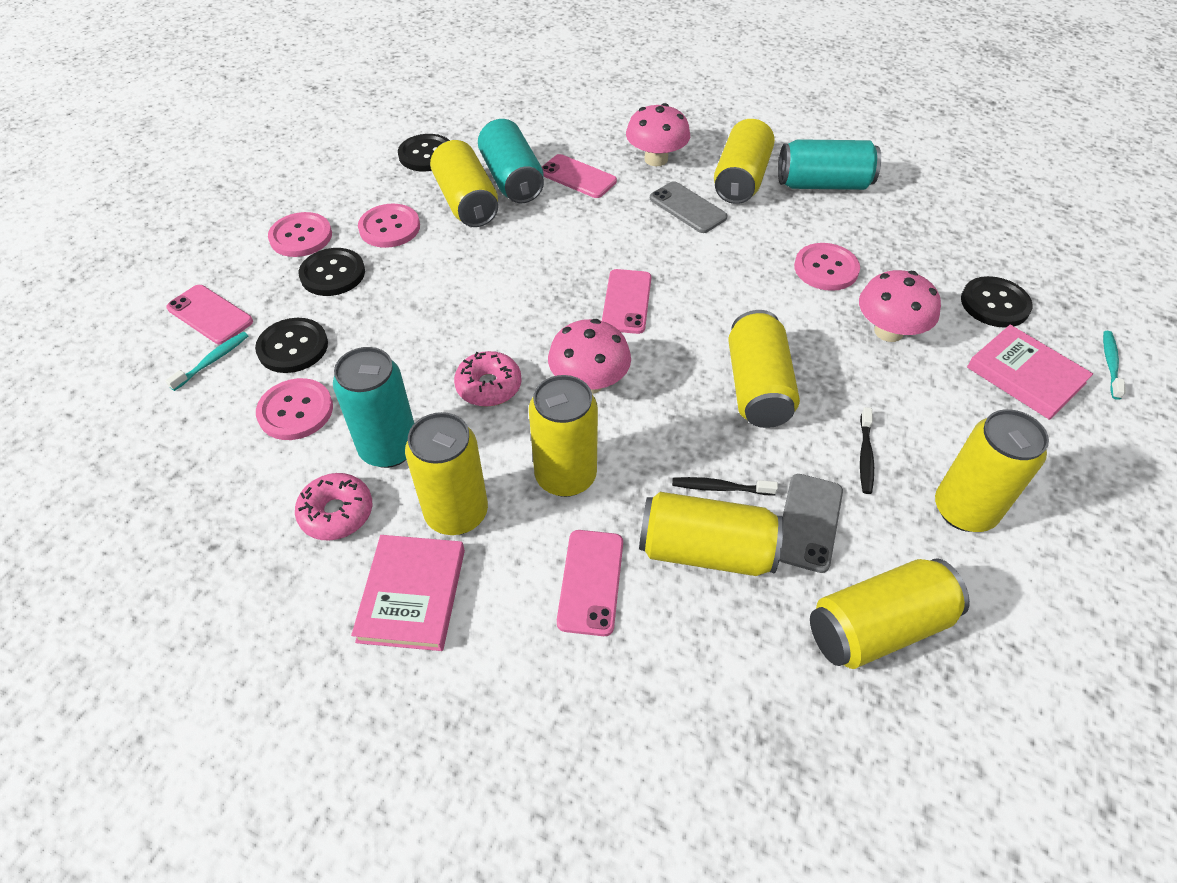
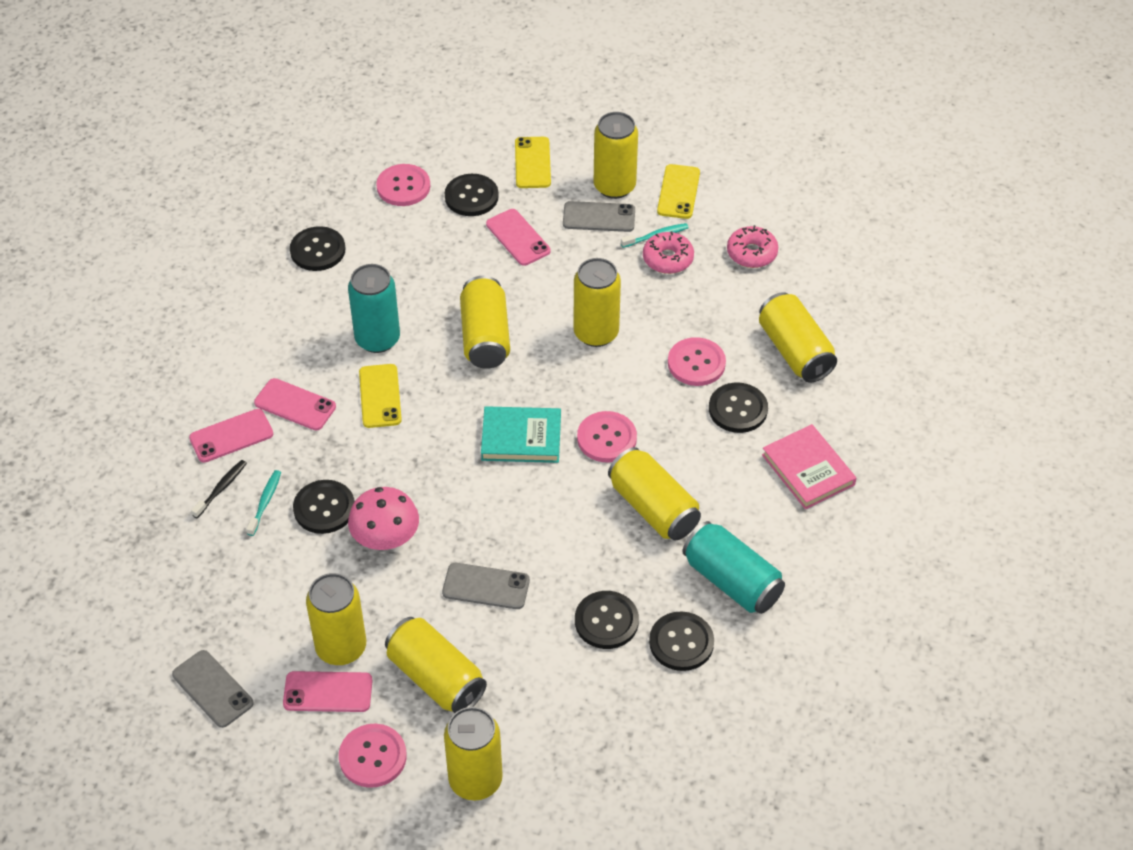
black button: [255,318,328,373] [299,248,365,296] [398,134,450,171] [961,276,1033,328] = 4 -> [290,226,345,271] [293,480,355,534] [445,174,499,216] [575,591,639,649] [649,611,714,671] [709,383,768,433] = 6
black toothbrush: [672,477,778,495] [860,407,874,494] = 2 -> [191,460,247,518] = 1
grey phone: [650,181,728,233] [779,474,843,573] = 2 -> [172,650,254,728] [442,563,530,609] [563,201,635,232] = 3
pink book: [351,535,465,651] [967,325,1093,420] = 2 -> [762,424,856,509] = 1
pink mushroom: [548,319,631,394] [626,103,690,166] [859,270,941,342] = 3 -> [348,487,419,550] = 1
turquoise book: none = 0 -> [481,406,561,463] = 1
turquoise can: [333,347,415,468] [478,119,544,203] [778,139,881,190] = 3 -> [348,264,400,353] [682,521,785,614] = 2
yellow phone: none = 0 -> [359,364,402,428] [515,137,551,188] [657,164,700,219] = 3

